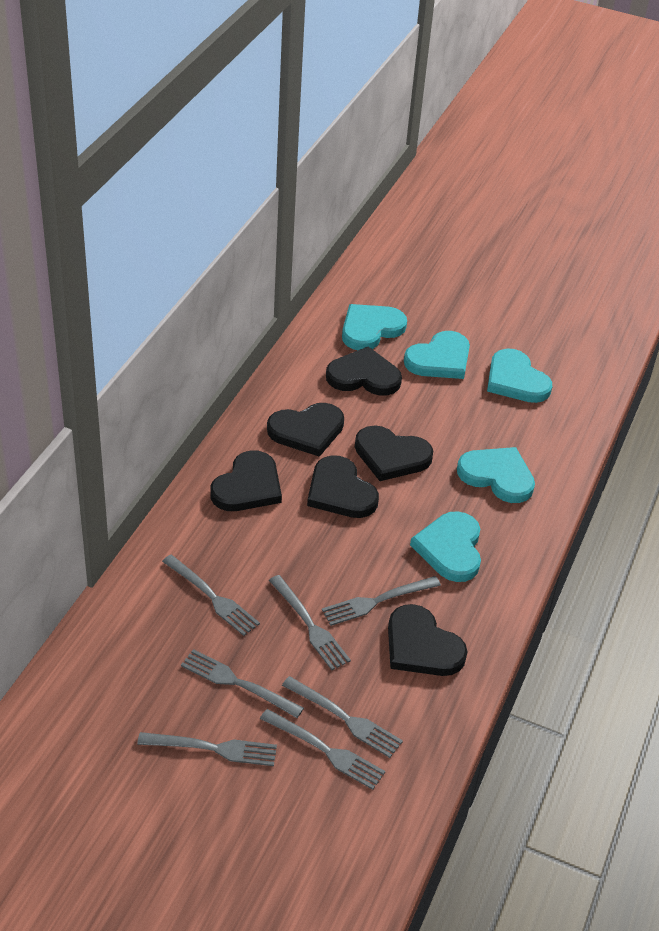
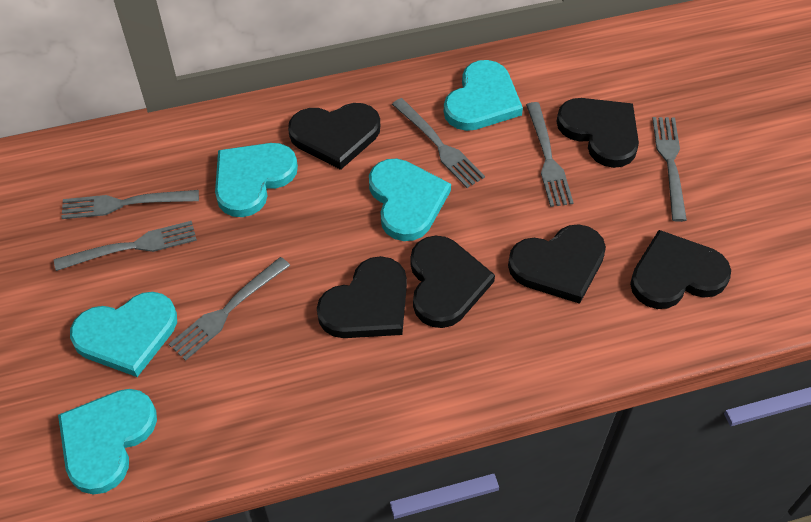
grey fork: [137,732,277,766] [162,555,260,636] [181,649,304,718] [260,709,385,790] [269,575,351,670] [282,676,403,758] [322,576,441,626] = 7 -> [54,221,197,271] [61,190,199,219] [169,257,290,361] [392,98,485,188] [526,102,574,207] [652,117,687,222] = 6

